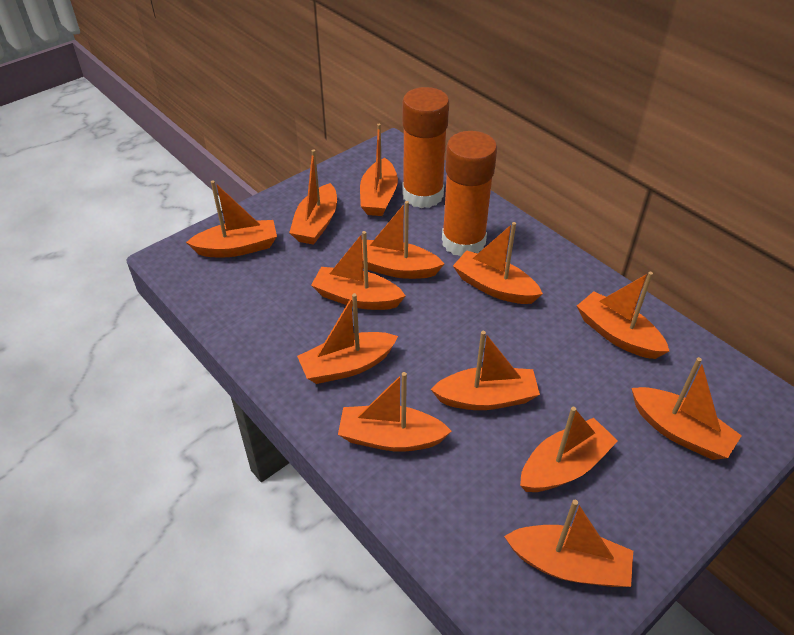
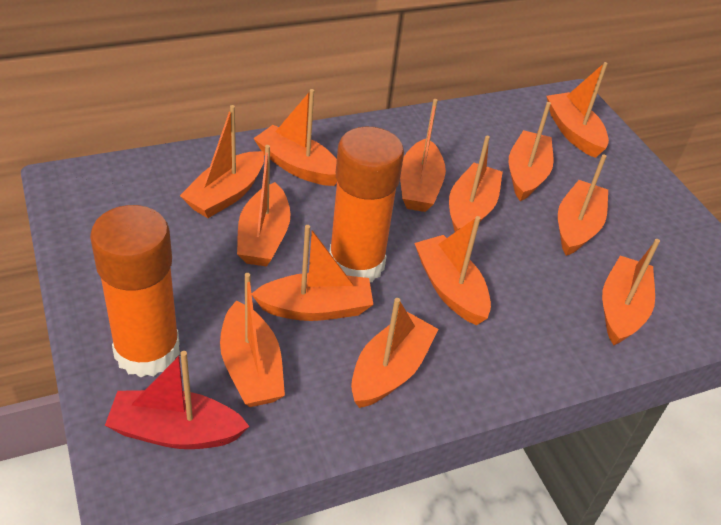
red boat: none = 0 -> [105,351,250,449] = 1

